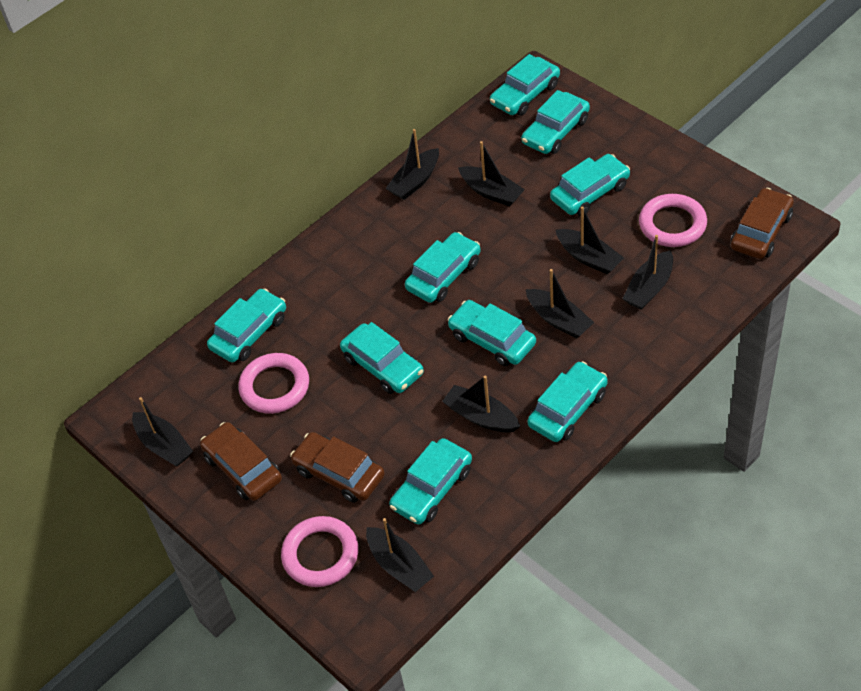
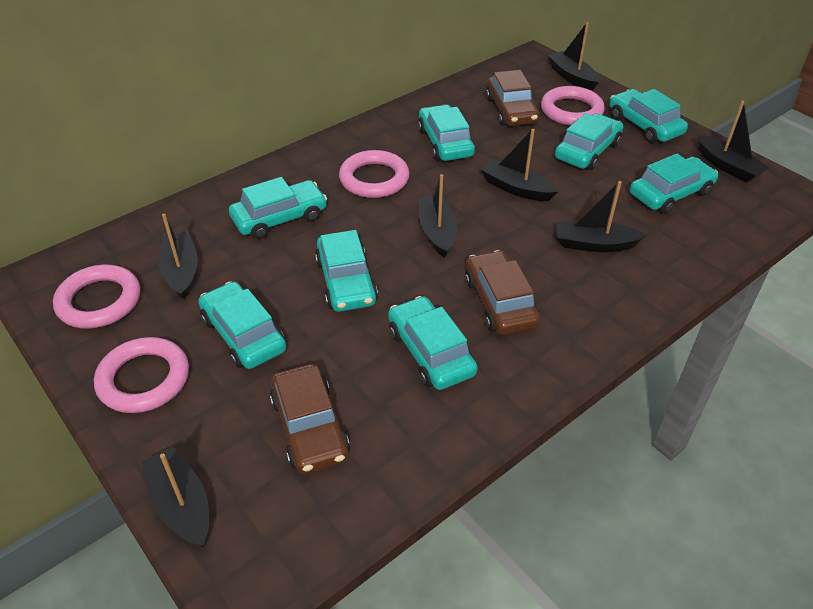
black boat: [132,397,193,466] [366,518,434,592] [385,129,439,200] [442,376,520,433] [458,141,525,207] [526,269,594,339] [556,206,624,274] [623,235,673,310] = 8 -> [142,447,209,547] [159,214,198,299] [419,174,457,258] [480,129,558,201] [548,22,599,91] [556,181,646,252] [698,101,769,182] = 7
pink ring: [238,353,309,414] [281,516,358,587] [639,194,707,247] = 3 -> [53,265,140,328] [94,337,189,413] [339,150,409,198] [541,86,605,126] = 4
turquoise car: [207,288,286,363] [340,322,424,394] [389,438,472,525] [405,232,481,303] [448,300,536,366] [490,54,560,116] [521,90,590,154] [527,361,608,442] [550,154,630,216] = 9 -> [198,281,286,369] [229,177,327,239] [315,230,378,312] [388,296,478,390] [418,105,475,161] [555,113,623,170] [609,89,688,143] [630,154,718,214] = 8

